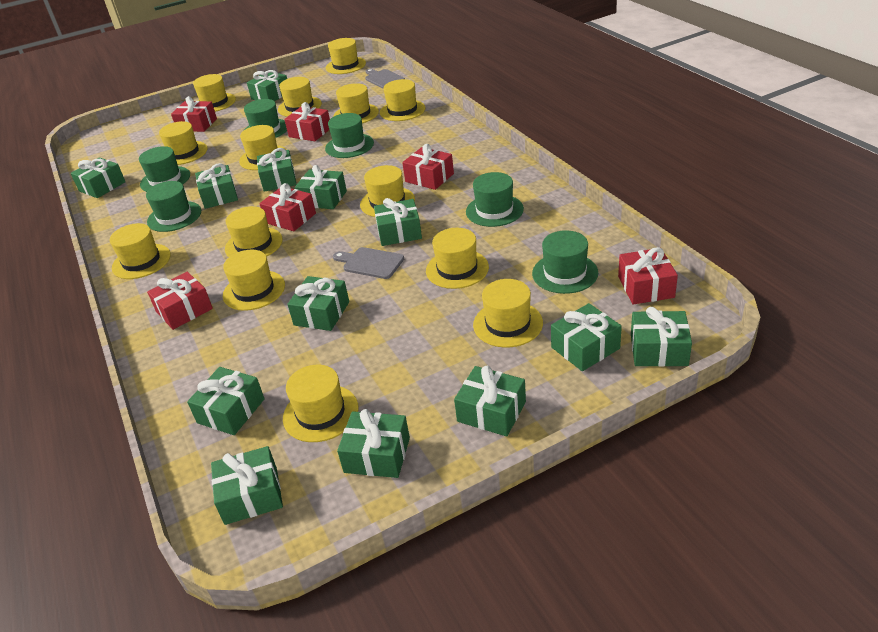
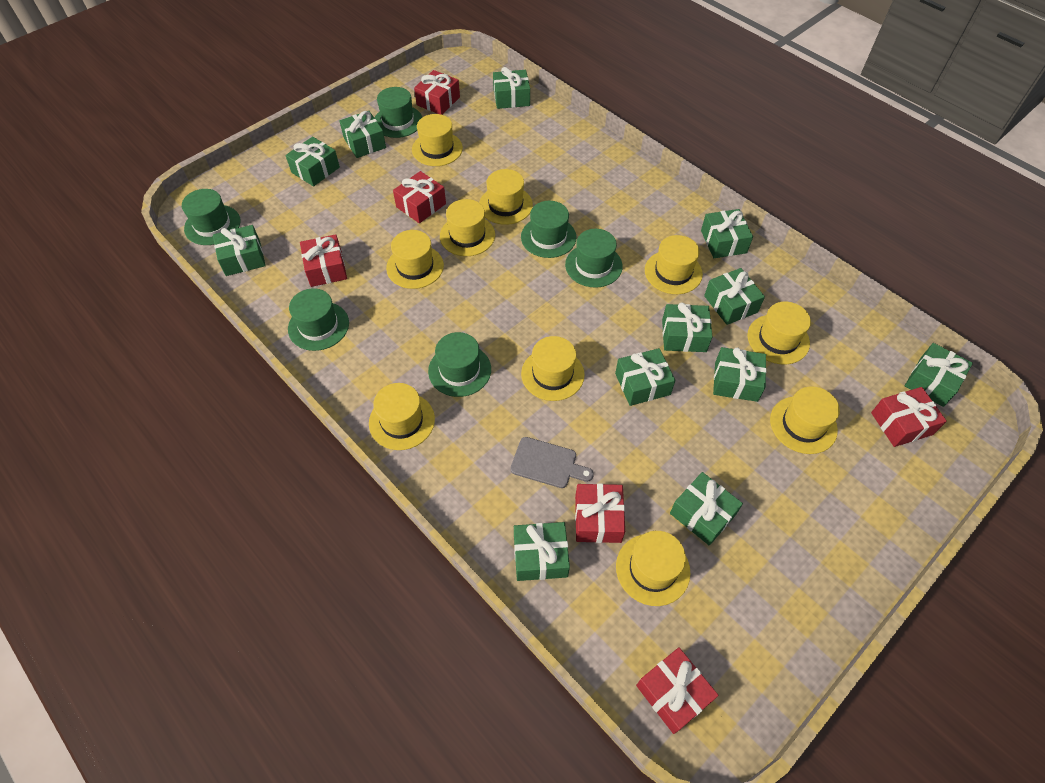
green gift: [71,157,125,198] [187,367,265,435] [195,163,238,209] [211,446,283,525] [247,70,287,101] [257,148,296,192] [287,276,349,331] [295,165,347,209] [337,409,410,478] [374,198,422,246] [454,366,526,437] [551,303,622,371] [631,307,692,367] = 13 -> [213,225,266,276] [286,136,340,187] [339,111,386,158] [493,67,530,109] [514,522,570,581] [615,348,675,406] [662,302,712,352] [670,472,743,546] [701,209,753,258] [704,268,765,325] [713,347,767,402] [905,343,973,407] = 12
grey cutting board: [333,247,404,279] [365,69,405,88] = 2 -> [510,437,594,488] = 1
yellow hat: [110,223,171,279] [159,121,208,165] [193,74,236,112] [223,250,285,311] [225,206,283,257] [239,125,287,170] [278,77,322,117] [283,365,359,442] [326,38,366,74] [333,83,379,123] [360,165,415,217] [380,79,425,121] [426,228,489,289] [473,279,543,347] = 14 -> [369,383,435,450] [386,230,444,289] [412,114,463,166] [440,199,495,256] [479,169,533,225] [521,336,585,401] [616,531,690,606] [645,235,703,294] [747,302,811,364] [770,386,840,454] = 10

